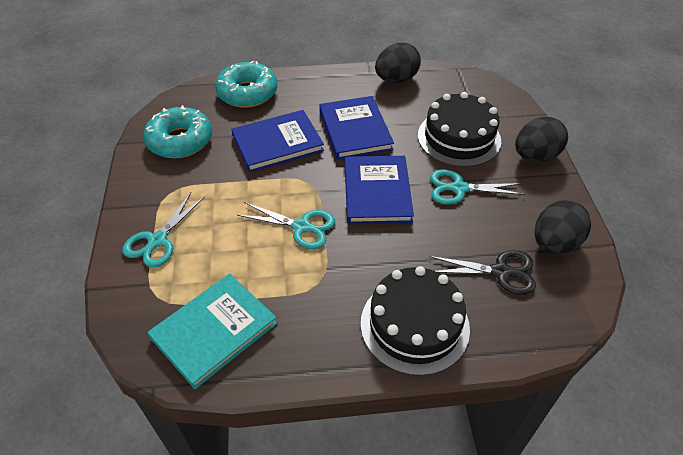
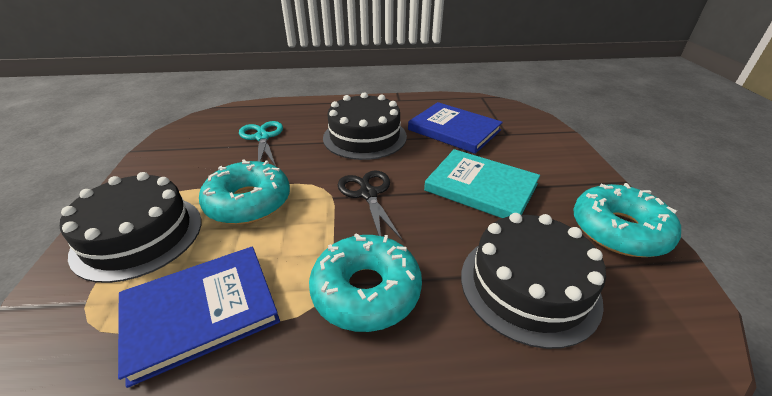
black cake: [361,266,470,376] [418,92,501,167] = 2 -> [60,172,201,283] [323,92,407,160] [461,213,606,349] = 3
black egg: [375,43,421,83] [515,117,568,162] [535,200,591,255] = 3 -> none = 0
blue book: [231,110,324,172] [319,96,394,160] [345,156,414,224] = 3 -> [118,247,280,388] [408,102,503,154] = 2
turquoise donut: [143,105,212,158] [215,61,277,108] = 2 -> [199,159,290,224] [309,233,422,332] [574,183,681,257] = 3
turquoise scissors: [122,193,205,268] [237,202,335,249] [430,170,525,205] = 3 -> [239,121,283,166] = 1

